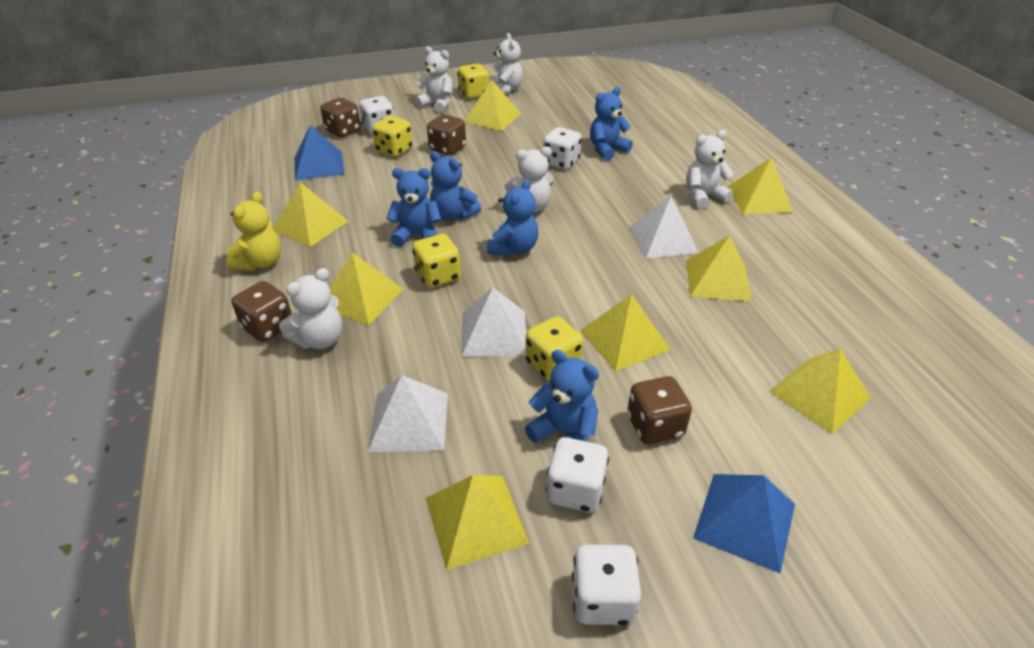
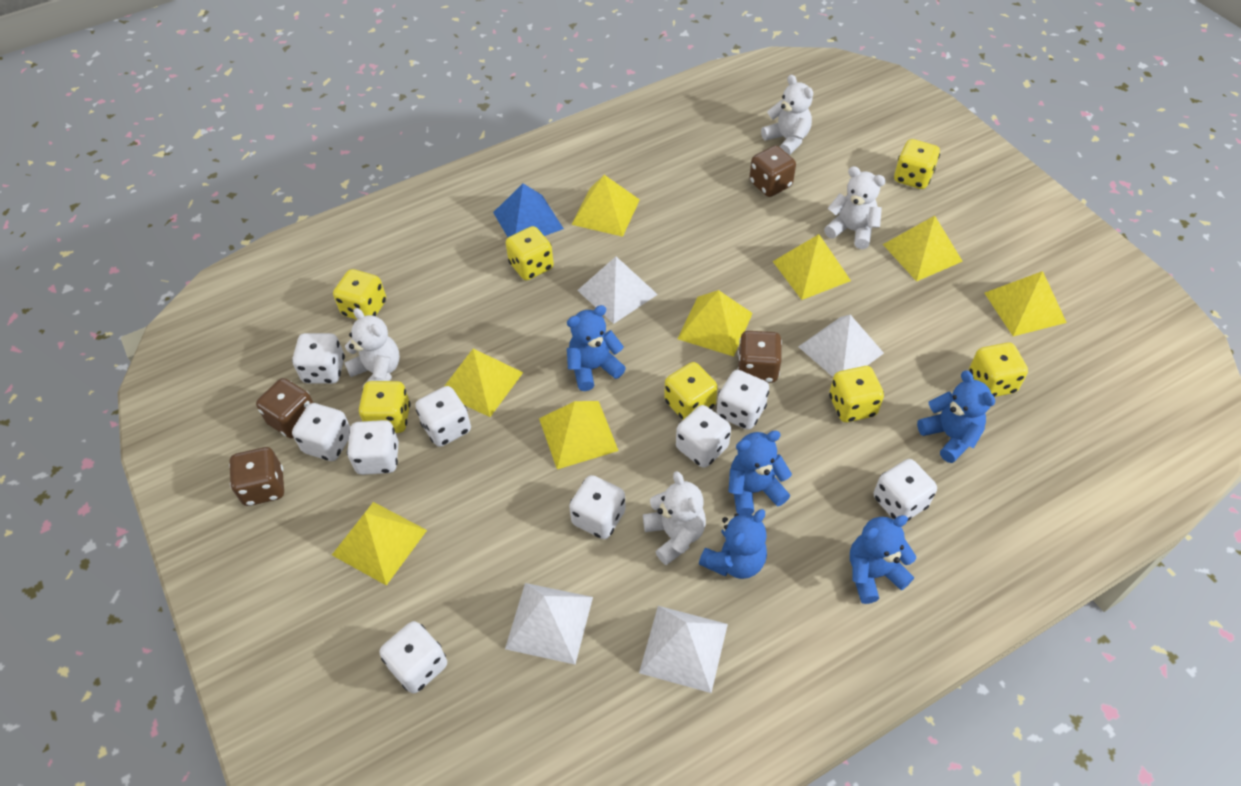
blue pyramid: [295,125,344,181] [693,474,795,573] = 2 -> [493,184,564,237] = 1
white dice: [359,96,394,135] [543,127,582,170] [546,437,609,513] [572,544,641,625] = 4 -> [292,333,345,384] [292,403,350,461] [347,420,399,475] [380,621,447,693] [415,386,471,447] [569,475,626,539] [676,405,731,468] [717,370,769,430] [874,459,937,521] = 9
white pyramid: [368,375,448,452] [461,287,526,357] [629,196,699,259] = 3 -> [505,583,593,665] [577,257,658,324] [639,606,728,693] [798,315,884,377] = 4
white teddy bear: [279,268,342,349] [415,46,453,113] [489,33,523,94] [504,146,554,212] [686,130,734,209] = 5 -> [344,308,400,387] [643,471,706,565] [761,75,813,155] [824,166,886,249] = 4
yellow dice: [372,116,413,157] [412,234,461,288] [458,64,489,99] [525,316,583,381] = 4 -> [333,269,386,320] [359,381,411,433] [506,226,554,280] [664,362,718,420] [829,366,884,422] [894,139,940,189] [969,343,1028,397] = 7
yellow teddy bear: [226,191,281,271] = 1 -> none = 0

